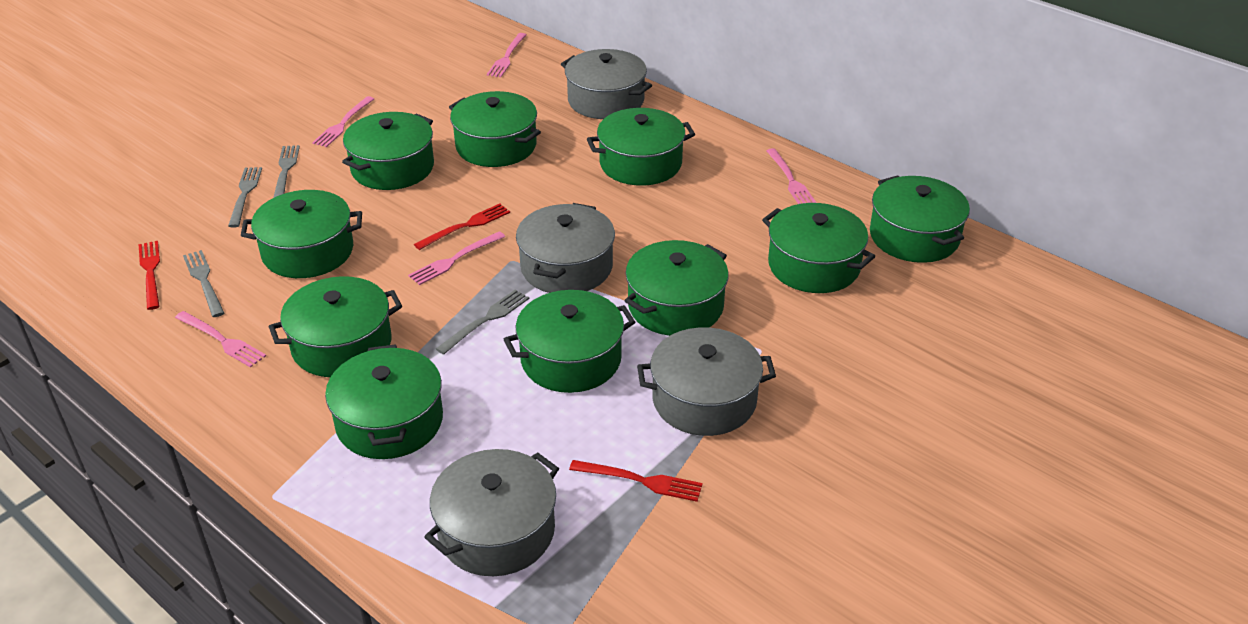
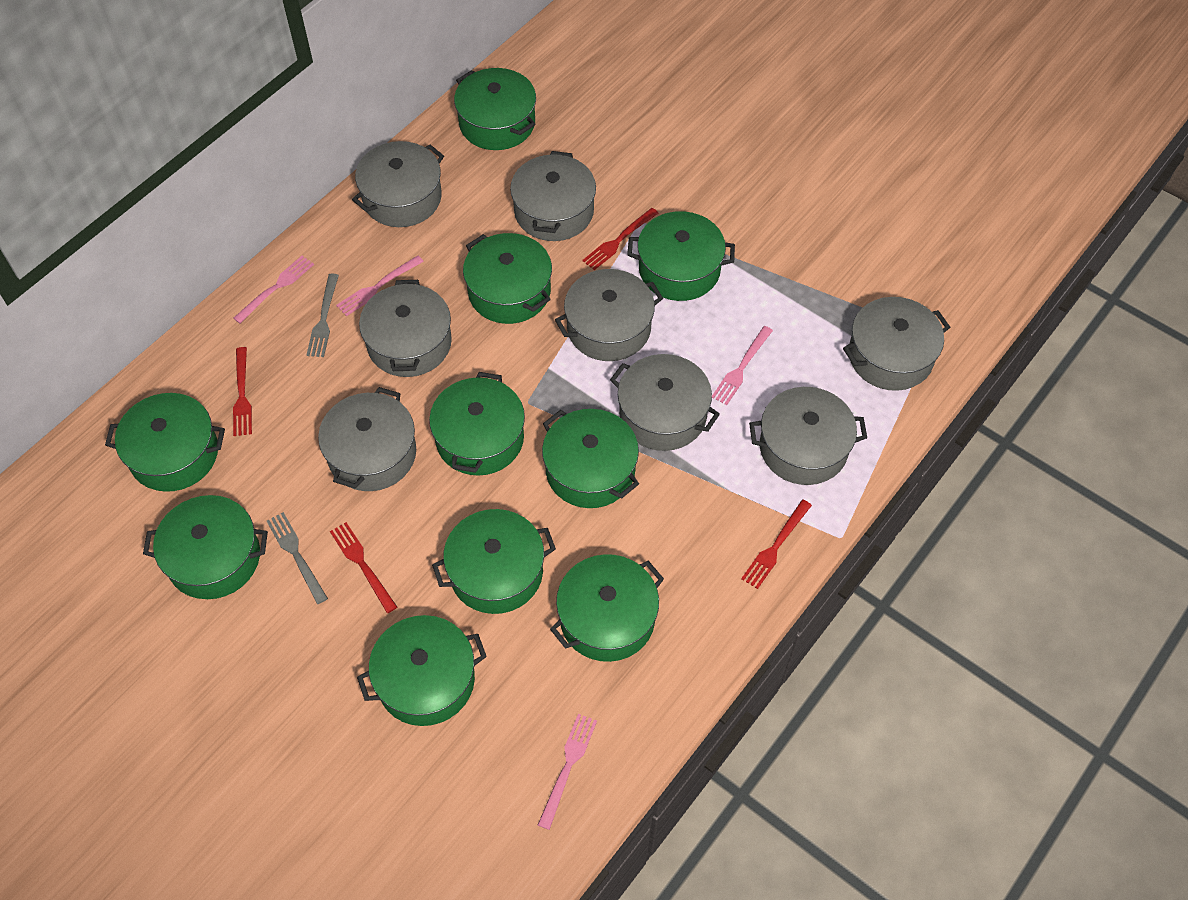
grey fork: [183,250,224,317] [228,167,262,228] [273,145,300,198] [436,289,529,355] = 4 -> [267,512,328,604] [307,274,339,357] = 2
grey pot: [424,449,559,576] [516,203,615,293] [561,49,652,119] [637,327,776,436] = 4 -> [318,387,416,491] [352,141,444,227] [359,280,452,377] [510,151,596,241] [555,269,663,361] [610,354,720,451] [749,387,867,485] [843,297,950,391] = 8
pink fork: [175,311,266,368] [312,96,374,147] [408,231,505,285] [487,33,526,77] [766,148,817,204] = 5 -> [233,256,314,323] [336,255,424,316] [538,714,597,830] [712,326,773,405] = 4
red fork: [139,241,160,310] [414,204,510,250] [569,460,703,502] = 3 -> [233,347,252,436] [330,522,397,613] [582,208,658,270] [741,500,812,589] = 4

